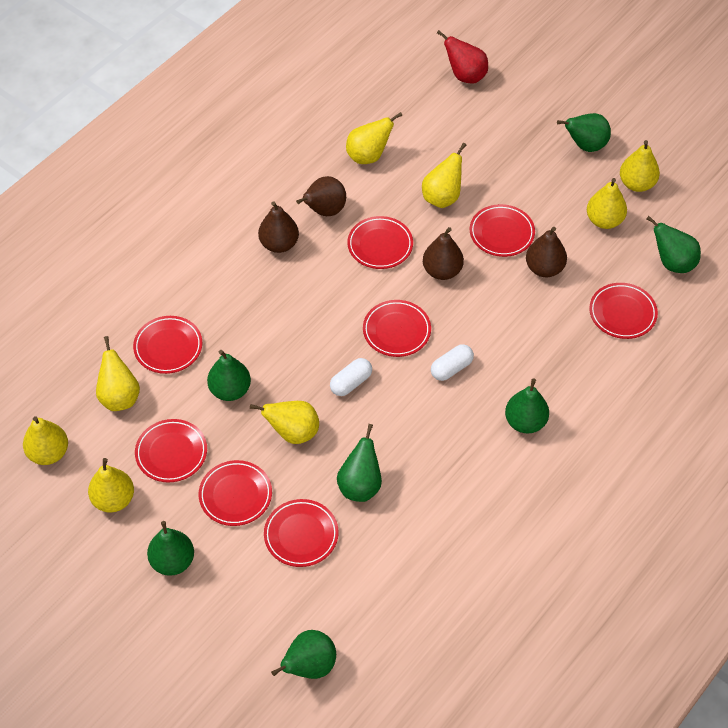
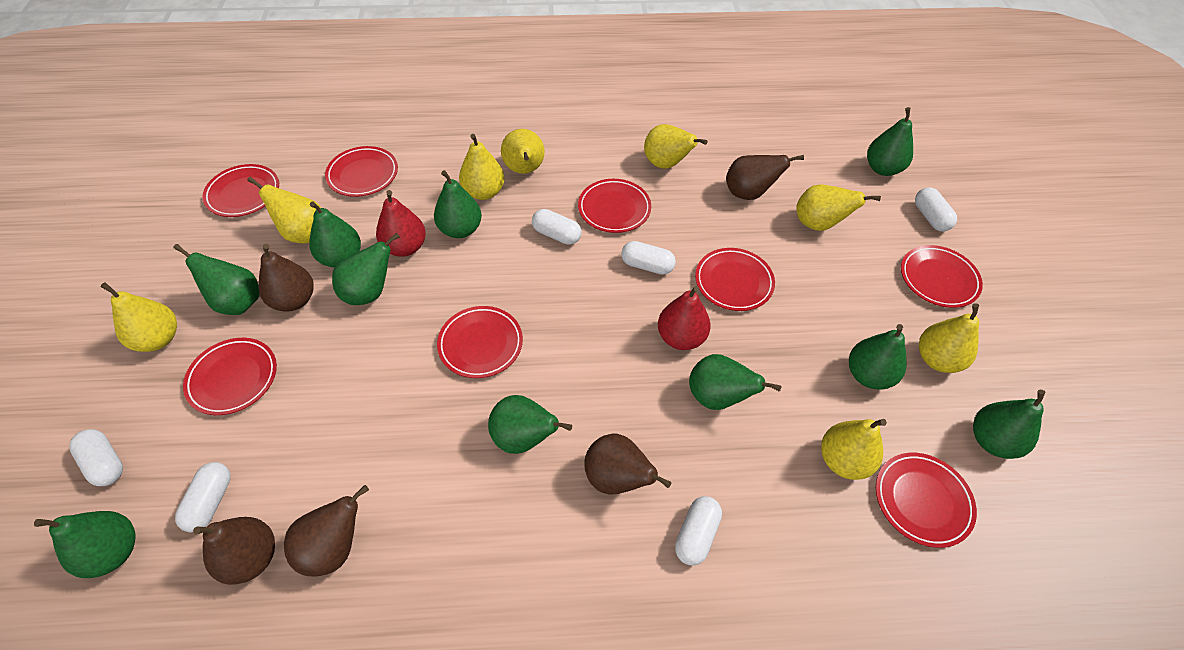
brown pear: [258,201,299,253] [296,176,346,216] [423,227,464,280] [526,227,567,277] = 4 -> [193,517,275,585] [259,244,314,312] [284,485,369,577] [584,433,671,495] [726,155,804,200] = 5
green pear: [147,521,194,576] [207,350,251,401] [271,630,336,679] [337,424,382,502] [505,378,549,434] [557,113,611,152] [646,216,701,273] = 7 -> [34,511,136,578] [173,244,260,315] [309,202,361,267] [332,233,400,305] [434,170,482,238] [488,395,572,454] [689,354,782,410] [849,324,907,390] [867,107,913,176] [973,390,1045,459] = 10
red pear: [437,30,488,84] = 1 -> [376,190,426,257] [658,286,711,350] = 2
white capsule: [330,358,372,396] [431,344,474,381] = 2 -> [69,429,123,486] [175,462,231,532] [532,209,582,245] [621,241,676,275] [675,496,722,566] [915,187,957,231] = 6

